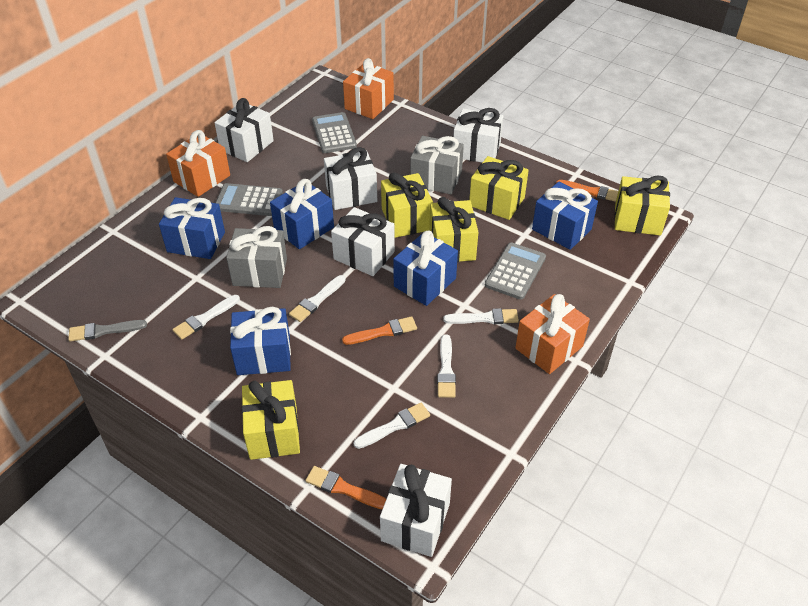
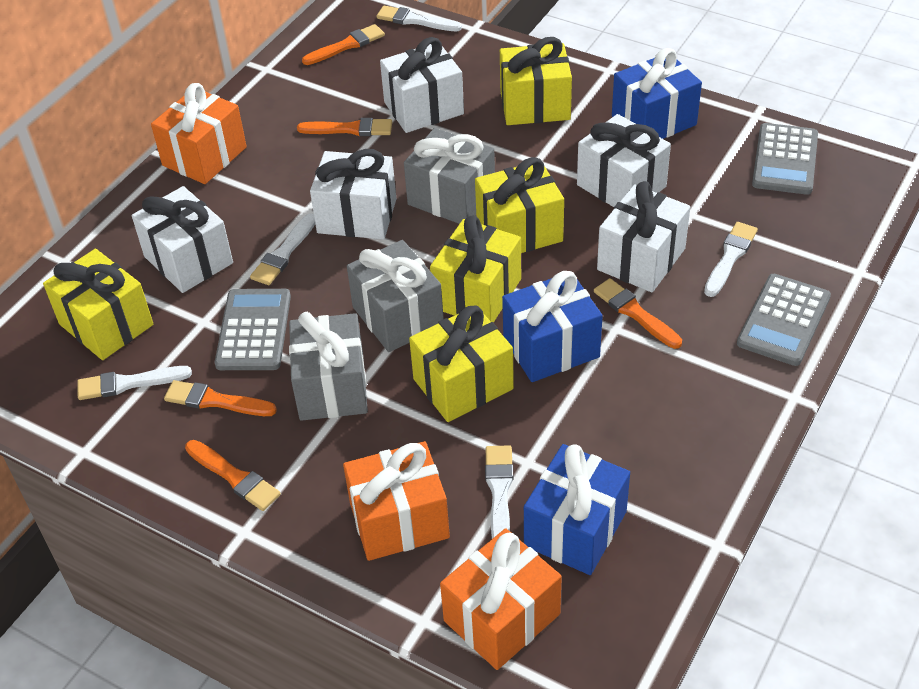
blue gift: [159,197,225,259] [230,307,291,375] [270,179,334,249] [393,231,458,306] [532,182,598,250] = 5 -> [502,271,602,382] [524,444,630,575] [612,48,702,139] = 3
grey brush: [68,320,147,342] = 1 -> none = 0
grey gift: [226,226,287,288] [410,136,464,195] = 2 -> [289,312,368,421] [347,240,444,352] [404,128,495,224] = 3
orange brush: [305,466,386,509] [342,316,417,345] [556,180,618,202] = 3 -> [164,380,277,416] [185,440,281,511] [297,118,392,136] [302,24,385,65] [594,278,682,349] = 5

